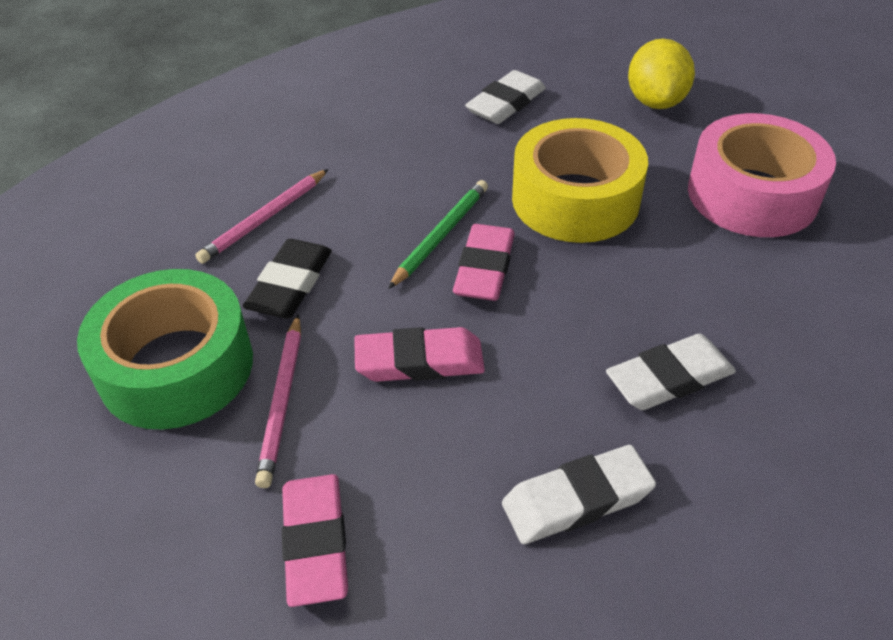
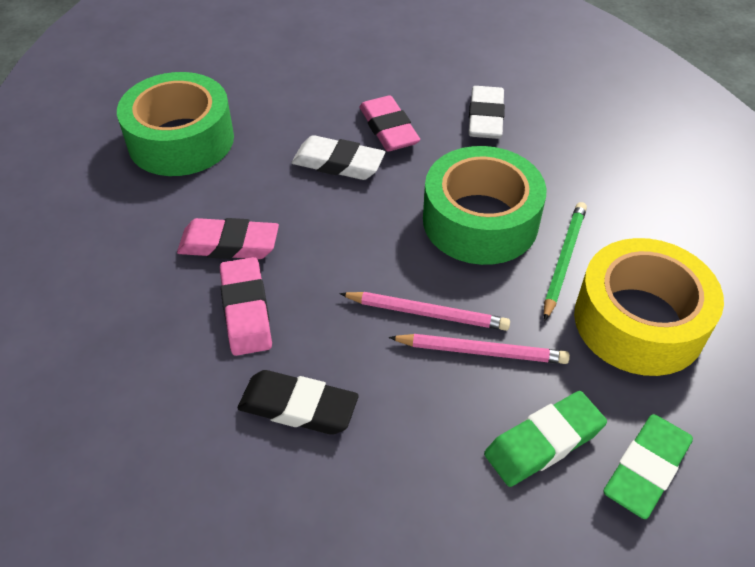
green eraser: none = 0 -> [484,391,607,487] [603,414,693,519] = 2
green tape: [77,269,253,430] = 1 -> [117,72,234,176] [423,146,547,265] = 2
pink tape: [688,113,836,237] = 1 -> none = 0
white eraser: [465,70,546,124] [502,445,656,544] [606,334,736,410] = 3 -> [291,135,385,180] [468,86,505,139] = 2
yellow lemon: [628,39,695,109] = 1 -> none = 0

